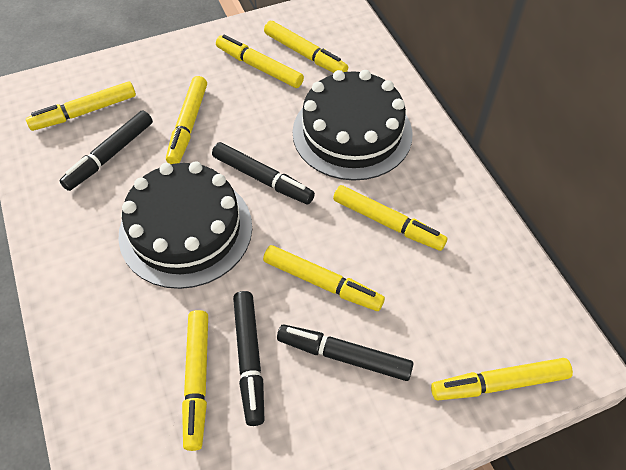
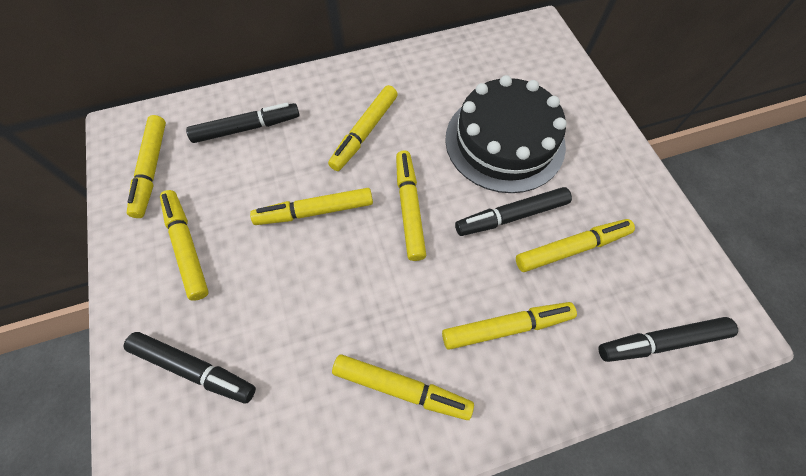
black cake: [118,161,252,289] [293,70,413,181] = 2 -> [445,75,567,193] = 1

